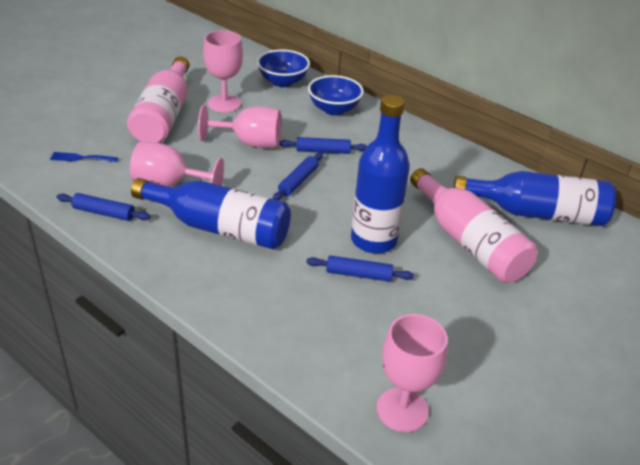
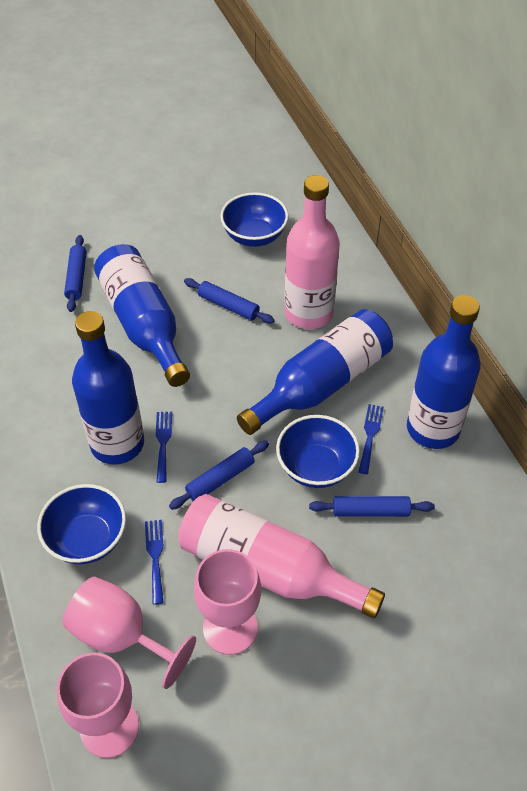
blue bottle: [131,178,291,249] [351,95,410,254] [454,171,616,226] = 3 -> [72,311,144,465] [94,244,190,387] [237,309,393,435] [407,295,481,449] = 4
blue bowl: [257,49,310,87] [308,75,364,115] = 2 -> [37,484,126,564] [220,192,288,247] [276,415,360,488] = 3
blue fork: [50,152,118,162] = 1 -> [145,520,164,605] [156,412,172,483] [358,404,384,474] = 3
pink goblet: [130,142,224,187] [198,105,281,148] [203,30,243,113] [376,314,448,432] = 4 -> [57,652,139,758] [63,577,196,689] [194,549,261,655] = 3

